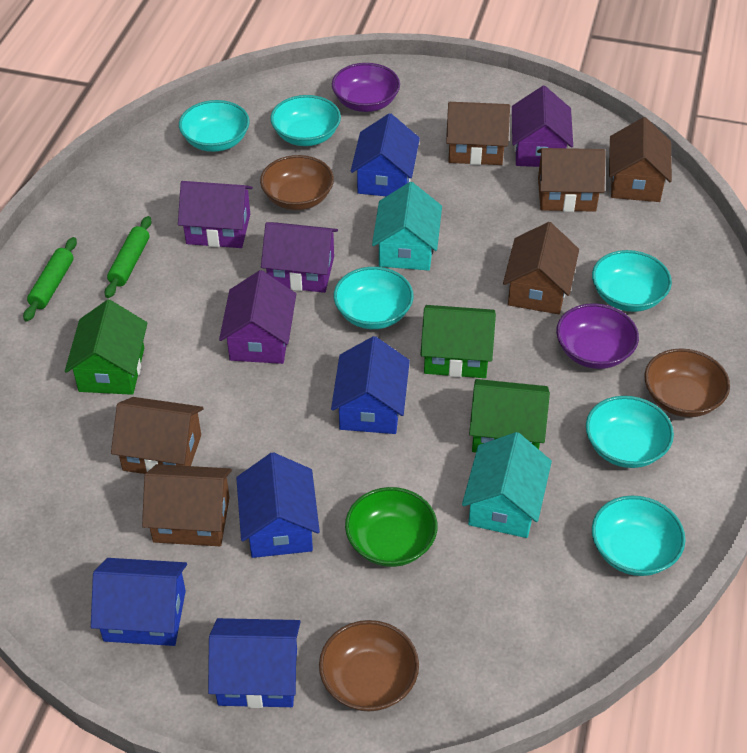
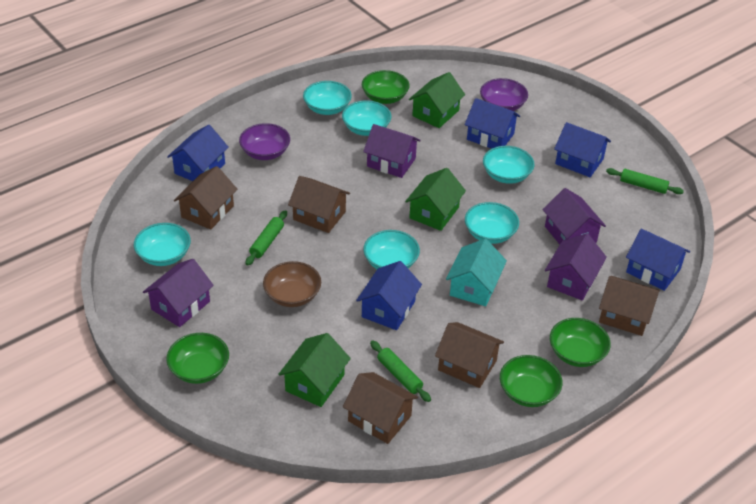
brown bowl: [260,155,334,210] [319,620,419,712] [644,348,730,417] = 3 -> [263,261,321,307] = 1
brown house: [111,397,204,474] [142,464,232,546] [446,102,510,165] [503,222,579,314] [537,148,606,212] [609,117,672,202] = 6 -> [174,166,238,230] [288,176,350,233] [343,372,418,444] [435,322,504,388] [599,276,660,336] = 5
green bowl: [345,487,437,567] = 1 -> [166,333,229,384] [362,70,409,104] [500,355,563,407] [550,318,611,367] = 4
green rolling pin: [23,237,77,322] [105,216,152,298] = 2 -> [246,210,287,266] [370,341,431,402] [606,168,684,194] = 3
turquoise house: [372,182,442,271] [462,432,552,538] = 2 -> [446,239,507,306] = 1

